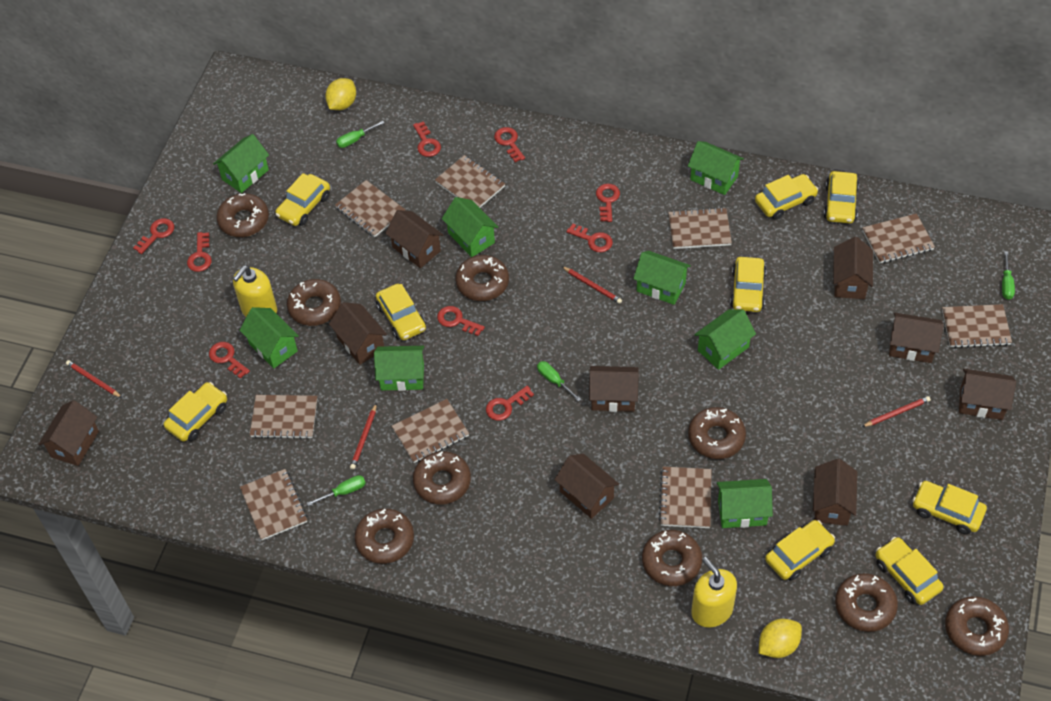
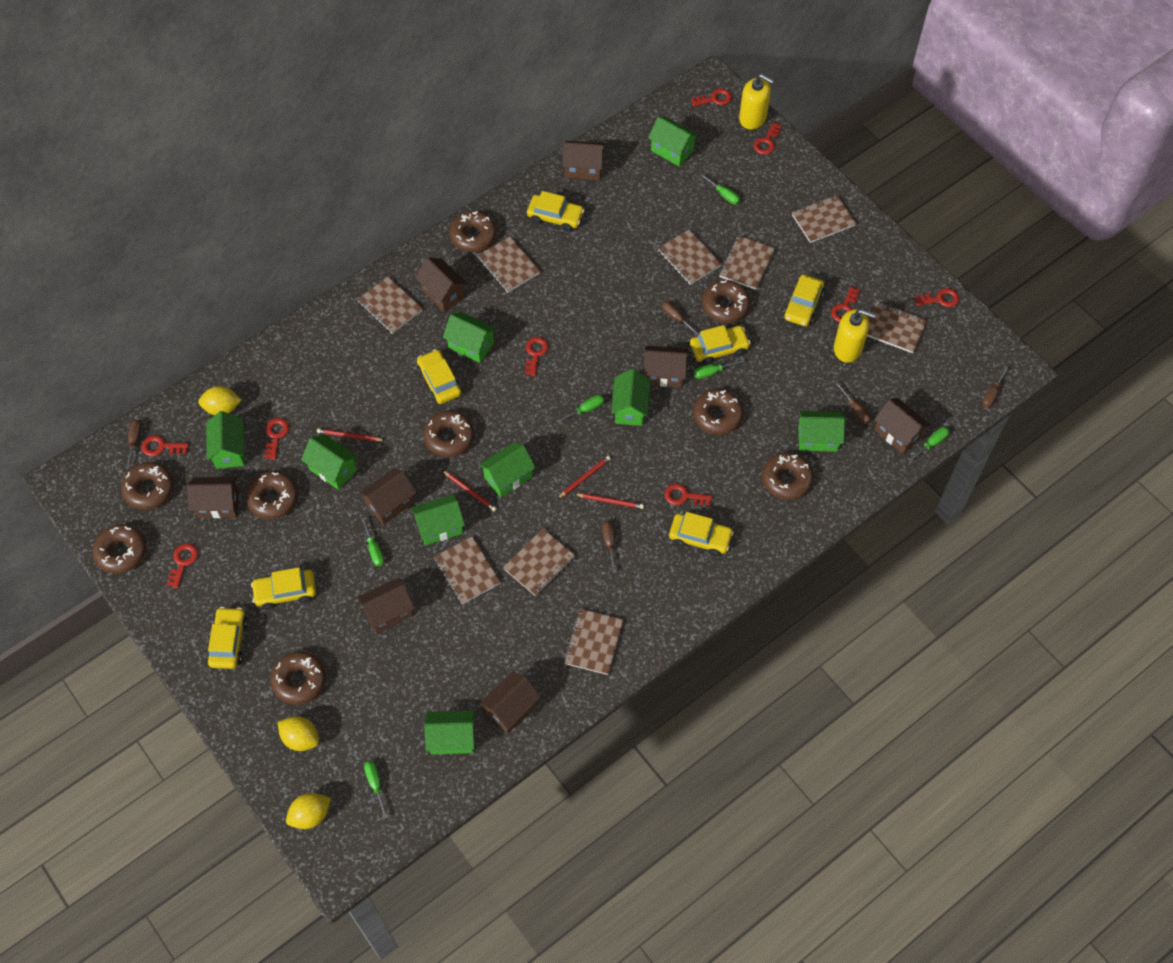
brown house: [38,400,99,466] [329,302,387,365] [385,210,443,268] [554,454,619,519] [589,366,639,412] [813,459,857,526] [833,236,873,299] [889,313,944,363] [959,369,1016,420] = 9 -> [187,477,239,518] [357,577,415,634] [359,468,417,525] [415,257,467,312] [480,671,541,733] [563,141,605,180] [643,345,688,387] [874,398,930,454] = 8
brown screwdriver: none = 0 -> [125,420,142,468] [602,521,616,573] [662,301,699,336] [836,383,871,424] [982,366,1009,408] = 5
green house: [213,134,269,193] [240,307,299,368] [374,346,424,391] [442,197,498,257] [633,251,691,305] [688,141,744,195] [694,309,756,370] [717,479,773,528] = 8 -> [206,411,245,469] [301,434,358,490] [411,494,465,546] [424,711,474,754] [443,312,496,363] [479,442,536,498] [611,369,651,426] [648,116,699,167] [798,411,846,452] = 9
green screwdriver: [307,475,366,506] [336,121,385,148] [537,361,581,402] [1002,251,1015,300] = 4 -> [361,518,384,567] [364,761,388,818] [557,395,604,424] [694,359,744,379] [700,174,740,204] [909,427,950,461] = 6
yellow car: [164,382,227,442] [275,173,330,226] [376,284,426,340] [730,257,766,312] [755,174,818,220] [765,520,835,581] [824,171,859,224] [876,537,944,605] [912,481,987,534] = 9 -> [207,607,248,669] [251,567,316,610] [417,349,462,404] [527,191,584,232] [669,512,734,556] [690,325,751,365] [783,274,824,326] = 7
yellow lemon: [325,78,356,110] [759,619,802,658] = 2 -> [198,386,242,415] [277,716,319,751] [286,793,331,829] = 3

